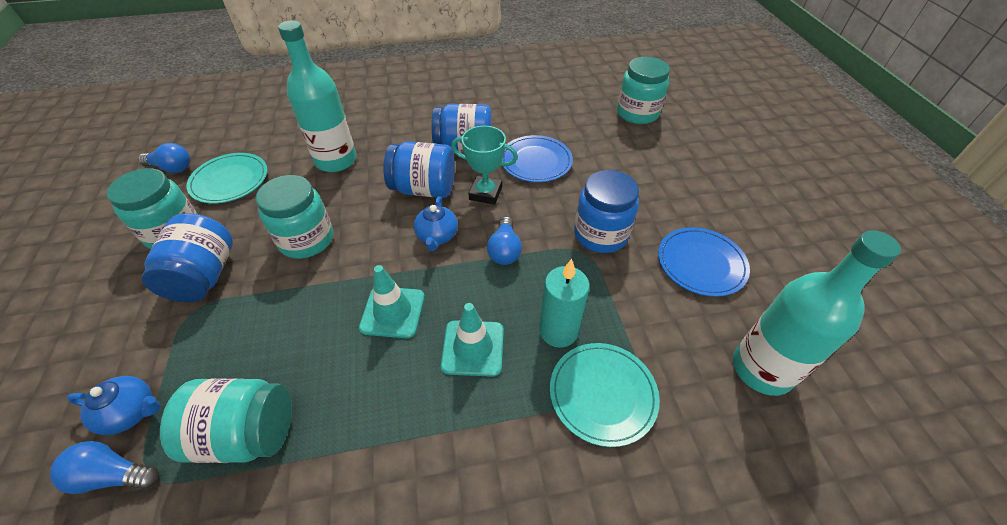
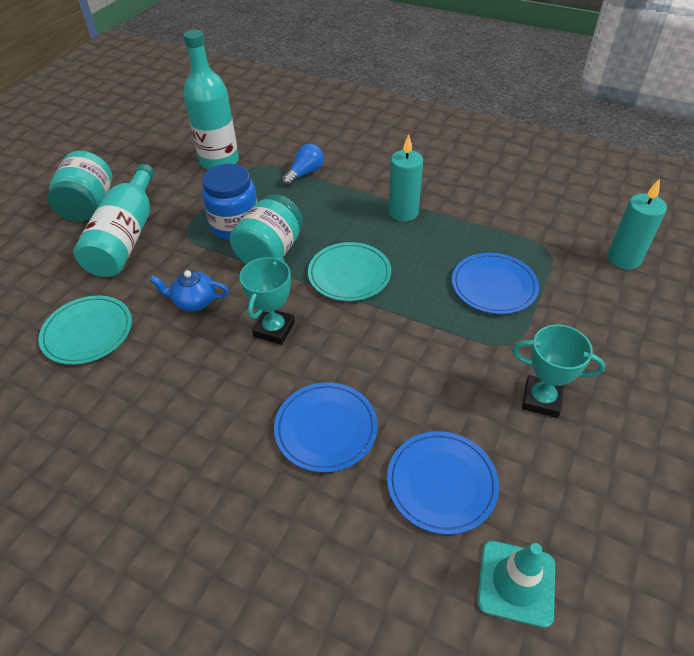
blue jar: [142,213,233,302] [383,141,455,198] [431,104,492,154] [574,170,639,253] = 4 -> [202,164,258,240] = 1
blue light bulb: [50,441,159,494] [138,143,190,173] [487,216,522,265] = 3 -> [282,144,324,186] = 1
blue plate: [501,135,573,182] [658,227,750,297] = 2 -> [274,382,378,473] [387,431,499,535] [452,253,539,314] = 3
blue teapot: [67,376,161,435] [414,196,458,251] = 2 -> [150,270,229,312] = 1
turquoise candle: [539,259,590,348] = 1 -> [389,134,423,221] [608,179,667,270] = 2
turquoise jar: [107,168,198,249] [160,378,292,463] [256,175,333,259] [617,57,670,124] = 4 -> [48,151,112,222] [230,194,303,264] = 2
turquoise traffic cone: [359,265,425,338] [441,303,504,377] = 2 -> [477,541,555,628] = 1
turquoise trophy: [451,126,518,205] = 1 -> [239,257,295,345] [512,325,605,418] = 2

